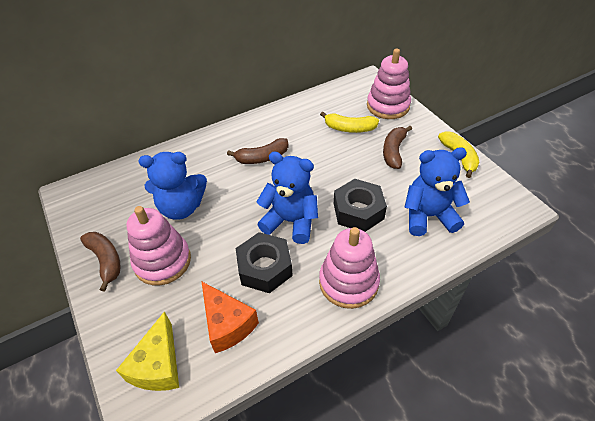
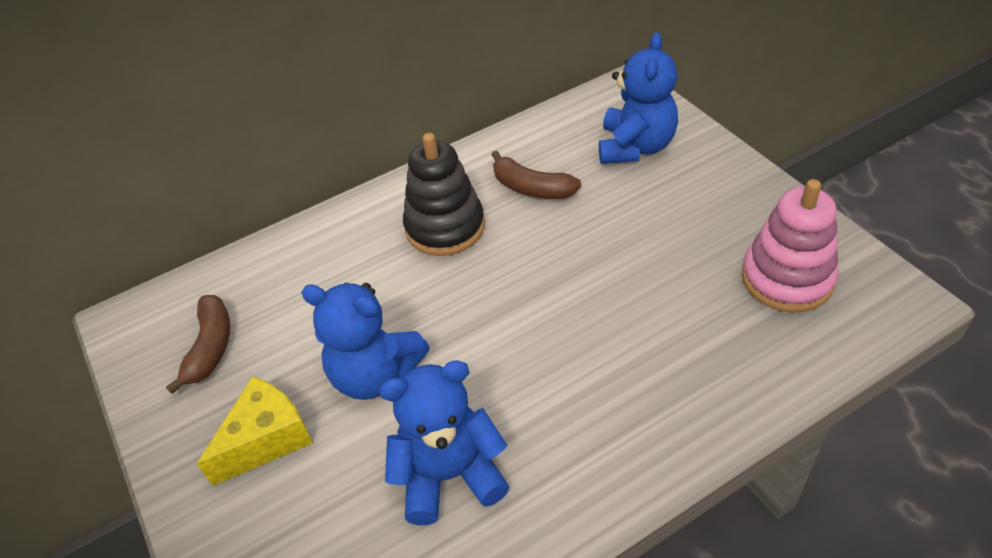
black nut: [236,232,293,293] [334,179,387,232] = 2 -> none = 0
black stacking toy: none = 0 -> [403,133,485,256] = 1
brown banana: [80,232,121,291] [227,138,289,164] [383,126,412,169] = 3 -> [166,295,230,394] [491,150,581,199] = 2
orange cheese: [201,281,259,353] = 1 -> none = 0
pink stacking toy: [126,206,191,285] [319,227,380,309] [367,49,411,119] = 3 -> [742,179,838,313] = 1
yellow banana: [320,111,379,133] [438,131,479,178] = 2 -> none = 0

